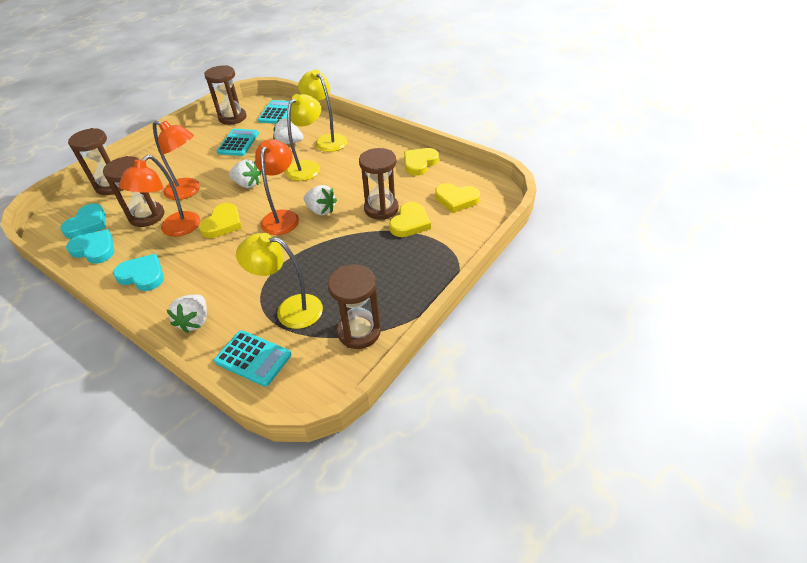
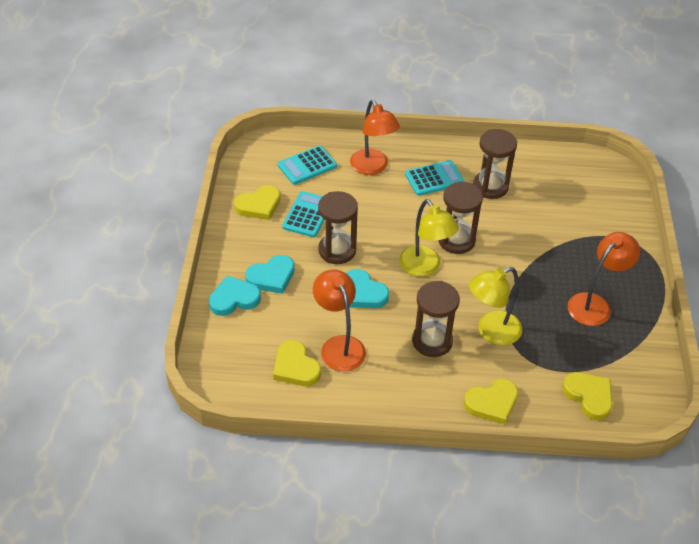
brown hourglass: [68,128,123,195] [103,156,164,227] [204,65,246,125] [328,264,381,349] [359,148,399,220] = 5 -> [318,191,358,264] [412,281,460,357] [438,181,483,254] [473,129,517,199] = 4
white strawberry: [167,294,207,333] [229,159,261,188] [273,118,303,144] [304,185,337,215] = 4 -> none = 0
yellow lamp: [236,233,323,329] [286,94,321,181] [298,70,347,152] = 3 -> [399,199,459,277] [469,267,522,345] = 2

